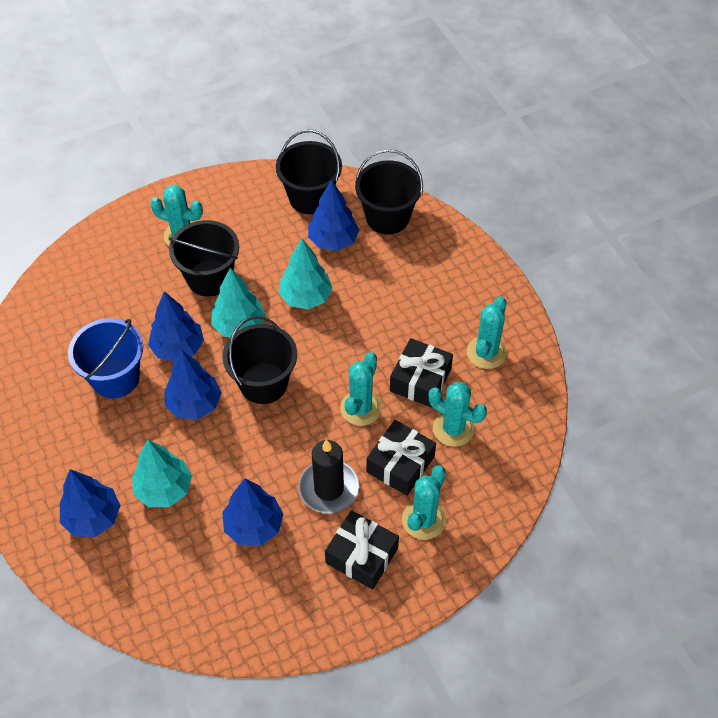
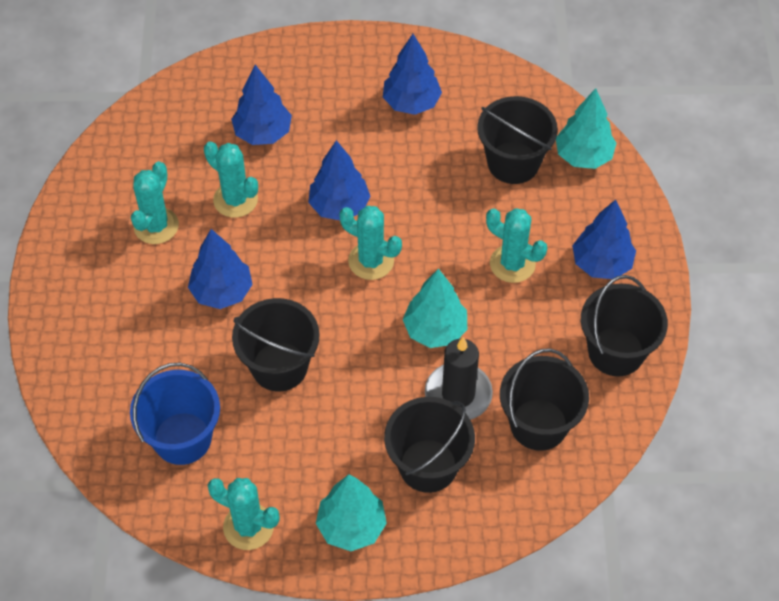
black bucket: [169,220,239,297] [222,316,297,404] [276,130,342,214] [355,149,423,235] = 4 -> [232,298,320,392] [384,397,475,493] [477,96,558,184] [500,348,589,451] [581,275,668,377] = 5
black gift: [325,510,399,589] [366,420,436,496] [390,338,453,408] = 3 -> none = 0

